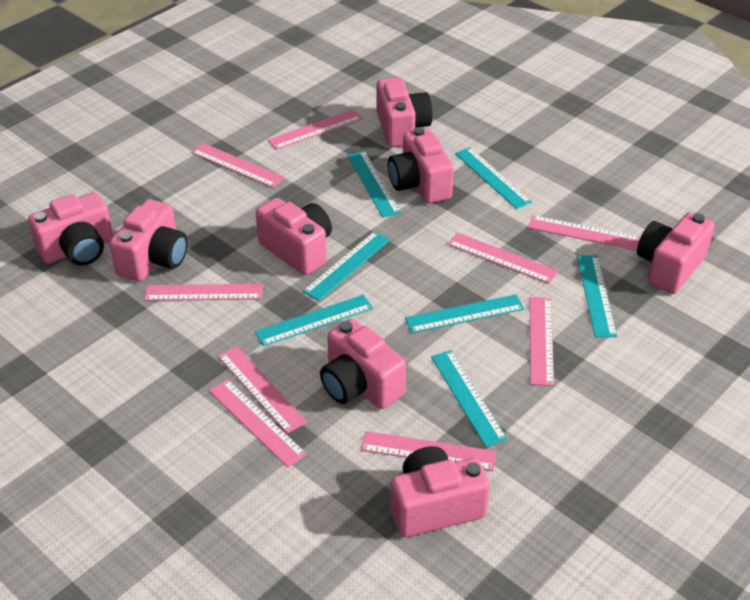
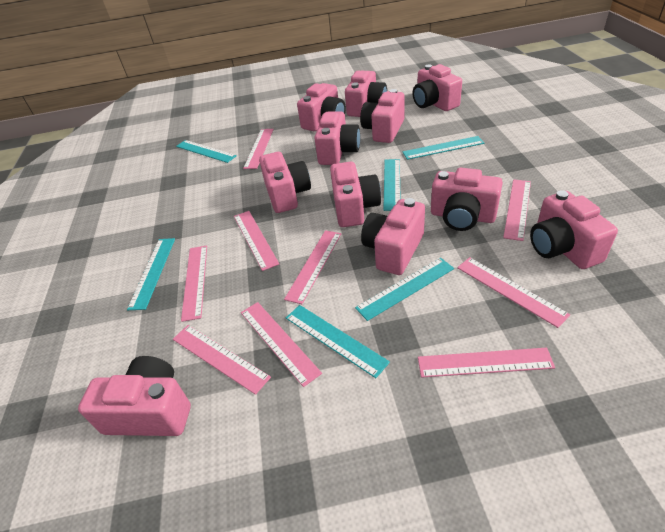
pink camera: [28,192,113,266] [110,199,188,282] [256,198,332,275] [320,319,406,409] [376,77,432,147] [388,127,454,203] [391,446,490,537] [637,212,715,294] = 8 -> [78,356,191,436] [259,152,311,213] [297,83,346,131] [314,111,360,165] [330,161,381,227] [345,71,387,117] [360,89,405,143] [361,198,425,275] [412,64,462,111] [431,168,503,231] [530,190,618,269] = 11
turquoise ruler: [255,295,373,346] [303,231,390,301] [347,151,401,218] [405,294,524,333] [431,350,507,447] [455,147,532,209] [577,255,617,337] = 7 -> [127,238,175,310] [176,140,237,163] [286,305,390,378] [355,258,454,321] [383,159,401,211] [403,136,484,160] = 6

